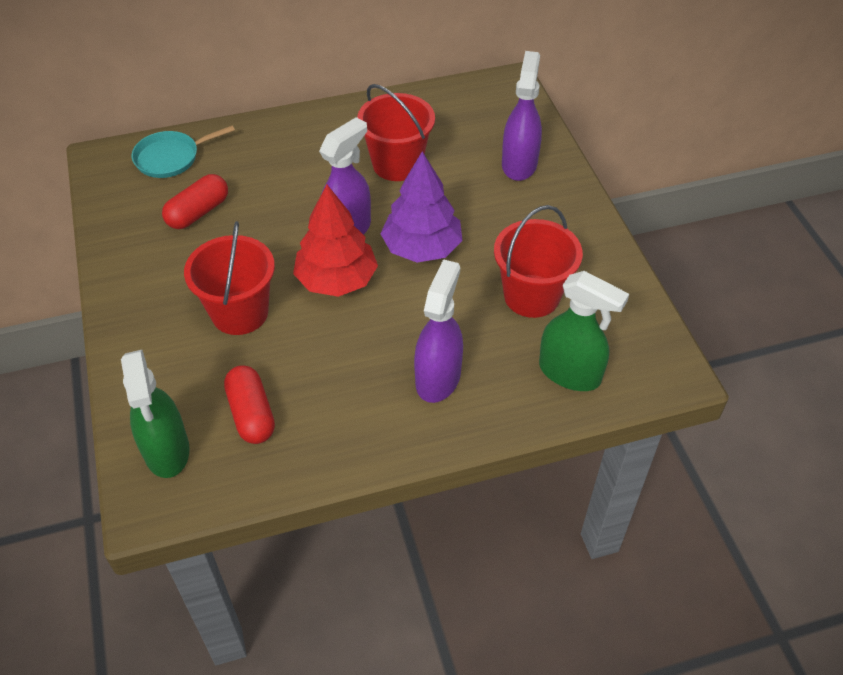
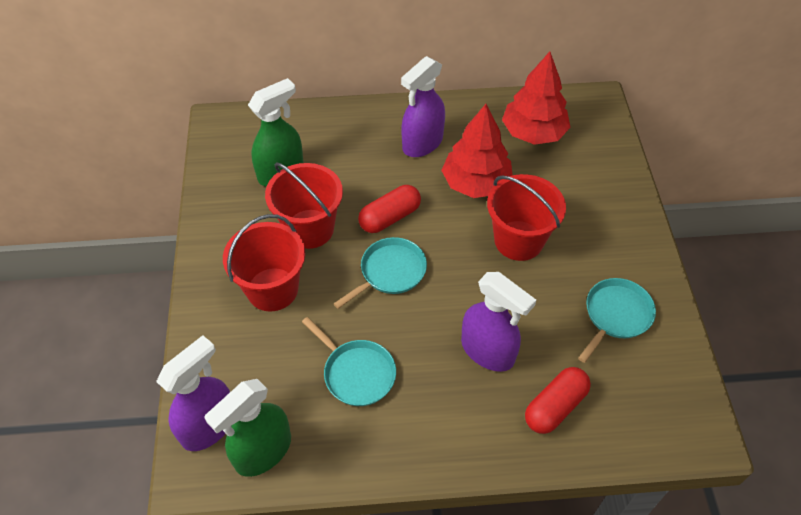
purple tree: [380,151,463,263] = 1 -> none = 0
red tree: [293,184,378,297] = 1 -> [441,104,513,198] [502,51,571,145] = 2
turquoise pan: [132,125,235,178] = 1 -> [302,317,396,406] [334,237,427,309] [578,278,656,363] = 3

